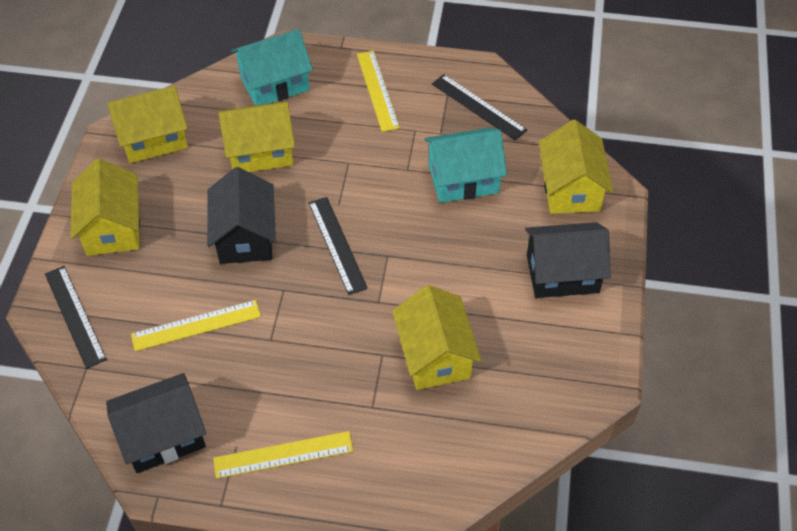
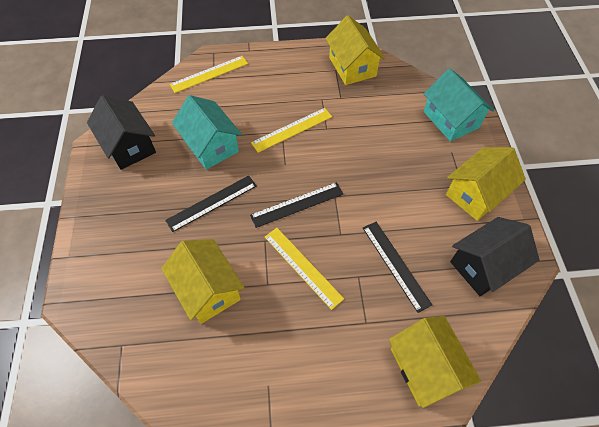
black house: [106,373,206,473] [207,167,276,264] [525,222,611,298] = 3 -> [87,95,156,170] [450,217,539,296] = 2
yellow house: [71,159,140,256] [107,86,188,163] [218,101,295,172] [392,285,481,390] [539,120,613,214] = 5 -> [161,239,245,324] [325,15,385,85] [389,316,481,408] [446,147,526,221] = 4

